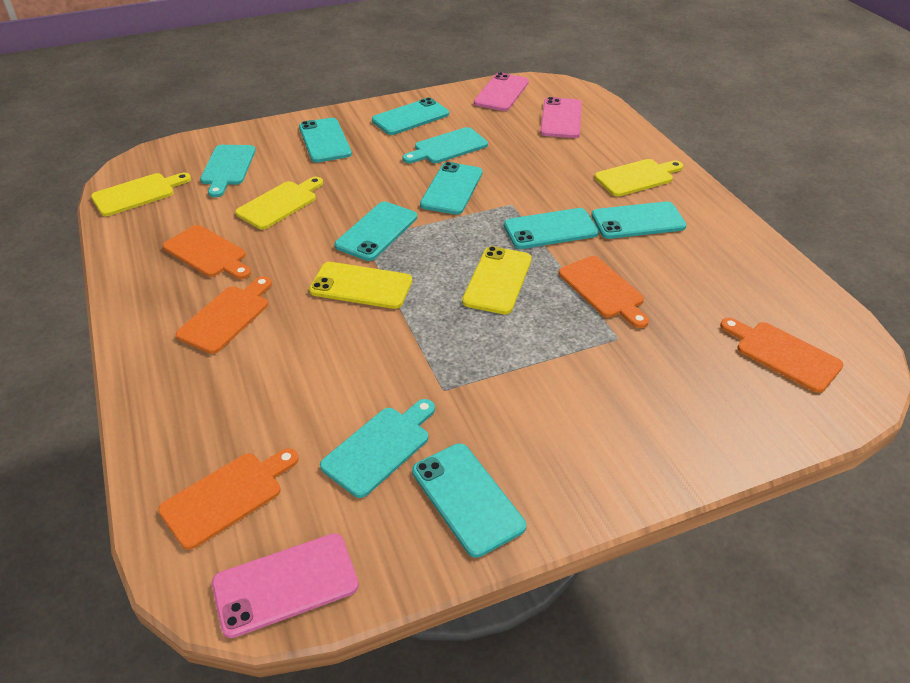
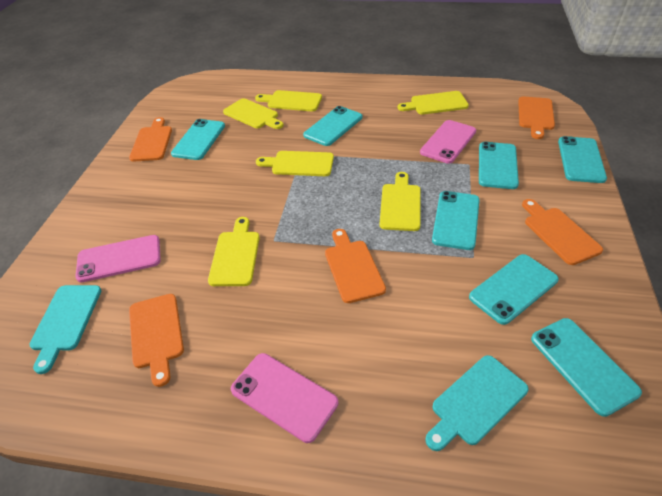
turquoise cutting board: [200,145,256,197] [320,399,435,498] [402,127,488,163] = 3 -> [29,285,101,374] [425,355,528,451] = 2
yellow cutting board: [91,173,191,216] [235,177,323,230] [595,159,683,197] = 3 -> [208,217,260,286] [223,98,284,129] [255,90,322,111] [256,151,334,176] [379,172,421,231] [398,91,469,115] = 6
yellow phone: [309,262,412,309] [462,246,532,315] = 2 -> none = 0

